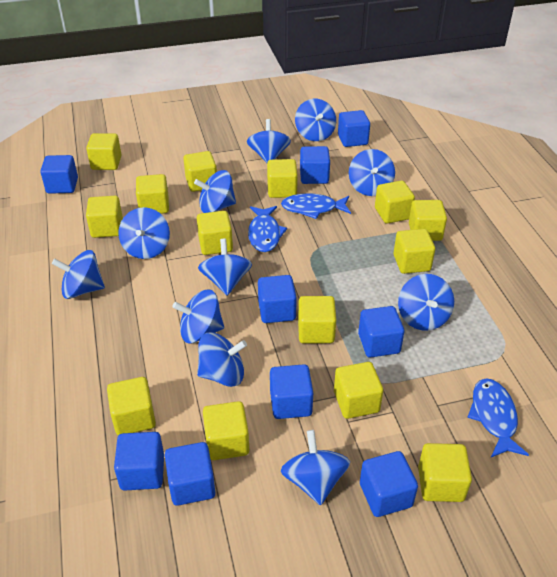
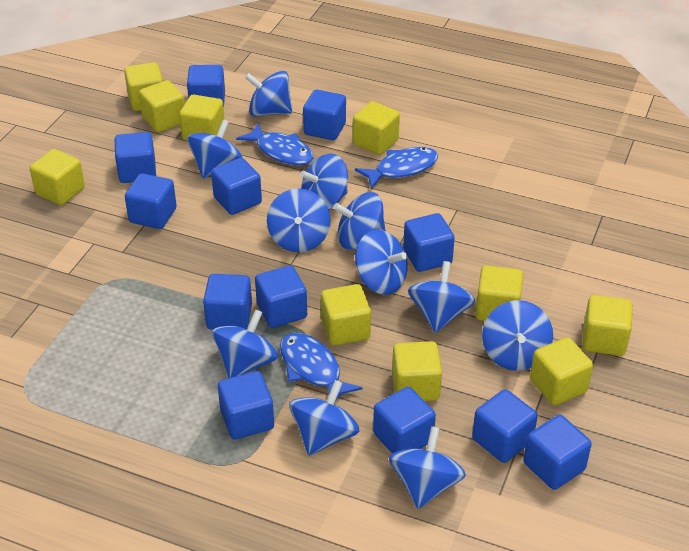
blue cube: [40,155,78,194] [114,432,164,491] [165,442,215,506] [258,275,297,323] [270,364,313,419] [300,146,330,184] [338,110,370,147] [358,306,404,358] [360,451,418,517] = 9 -> [115,132,156,183] [125,173,177,229] [187,65,225,108] [203,274,252,330] [211,158,262,215] [218,371,274,440] [255,265,307,328] [303,90,346,140] [373,387,436,453] [403,213,455,272] [472,389,538,463] [523,415,592,490] = 12
yellow cube: [86,133,122,170] [86,196,123,238] [107,377,156,435] [136,174,169,214] [183,151,217,192] [197,211,233,255] [203,401,249,460] [267,159,298,198] [298,296,336,343] [334,362,383,419] [375,181,415,224] [394,229,435,274] [409,200,447,241] [418,443,472,502] = 14 -> [30,149,85,205] [124,62,163,111] [139,80,185,132] [179,95,225,141] [321,284,371,346] [353,101,400,155] [392,341,442,401] [475,265,523,321] [530,337,593,405] [582,295,632,356] = 10

